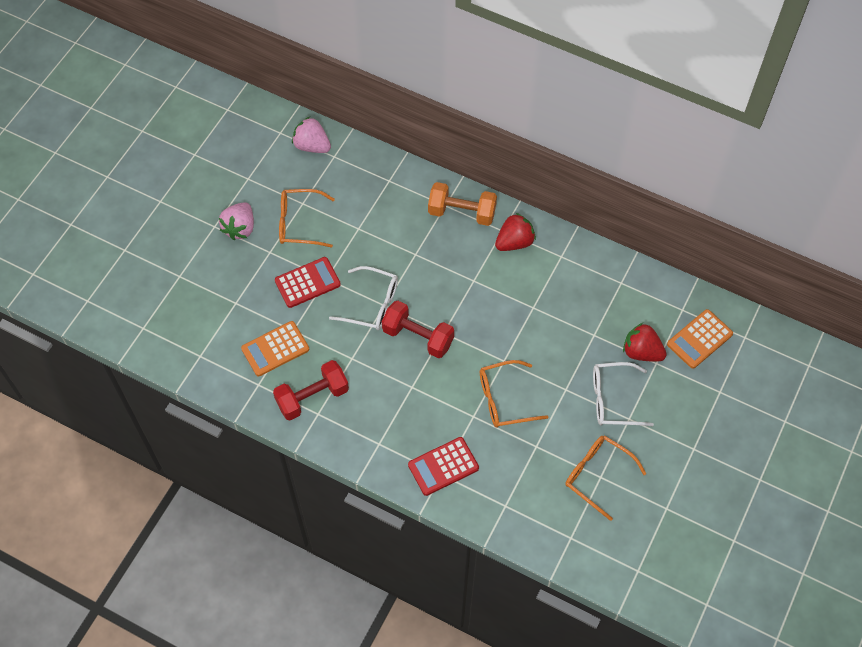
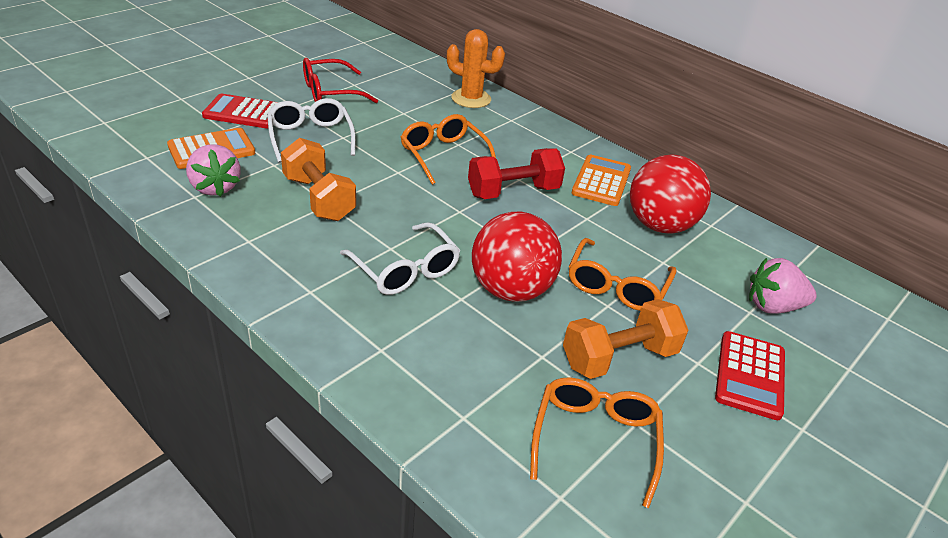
orange cactus: none = 0 -> [447,29,505,108] = 1
orange dumbbell: [428,182,497,226] = 1 -> [281,138,356,221] [563,299,688,379] = 2
red ball: none = 0 -> [472,212,562,302] [630,155,711,234] = 2
red dumbbell: [273,360,349,421] [382,301,454,358] = 2 -> [468,148,565,199] = 1
red glasses: none = 0 -> [303,58,378,103] = 1
red strawberry: [495,213,536,251] [623,323,667,362] = 2 -> none = 0

